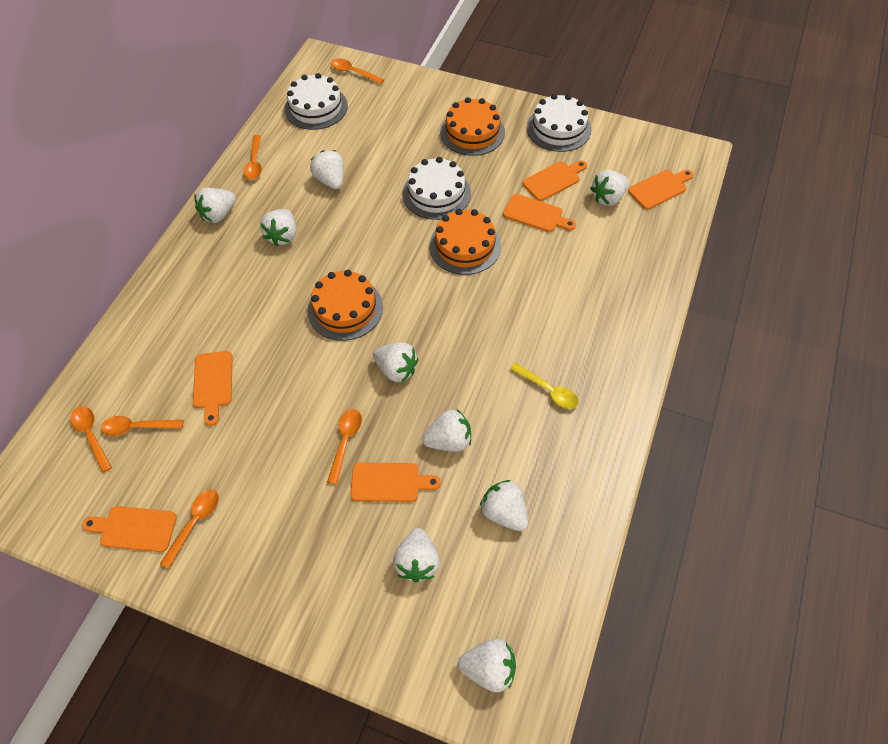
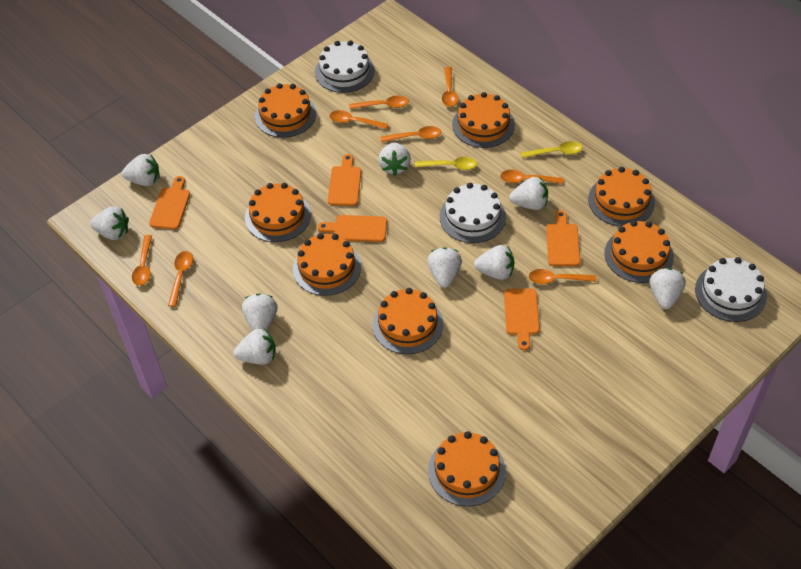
orange cake: [307,270,383,341] [429,209,501,275] [440,97,505,156] = 3 -> [245,183,311,242] [255,83,316,138] [293,233,361,296] [373,288,443,354] [428,431,506,507] [452,92,515,148] [588,167,655,226] [604,220,674,283] = 8
orange cutting board: [82,506,177,552] [193,351,233,426] [351,462,441,502] [503,194,576,232] [522,161,587,201] [628,169,693,210] = 6 -> [149,176,190,230] [318,215,387,242] [328,154,361,206] [504,289,540,351] [546,210,580,266] = 5
orange spoon: [70,406,112,473] [101,416,183,436] [160,489,219,569] [243,135,262,180] [327,409,362,485] [331,58,384,84] = 6 -> [132,235,152,286] [168,251,193,307] [329,110,388,129] [349,96,409,109] [381,126,441,142] [442,67,459,107] [500,170,563,184] [529,269,596,284] = 8
yellow spoon: [510,363,579,409] = 1 -> [415,157,477,170] [521,141,582,158] = 2

